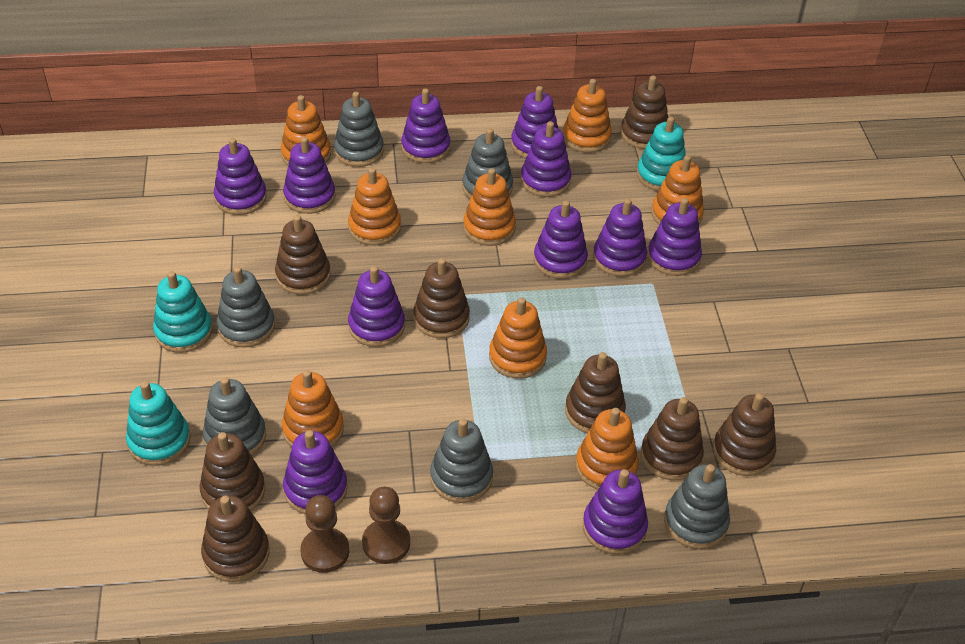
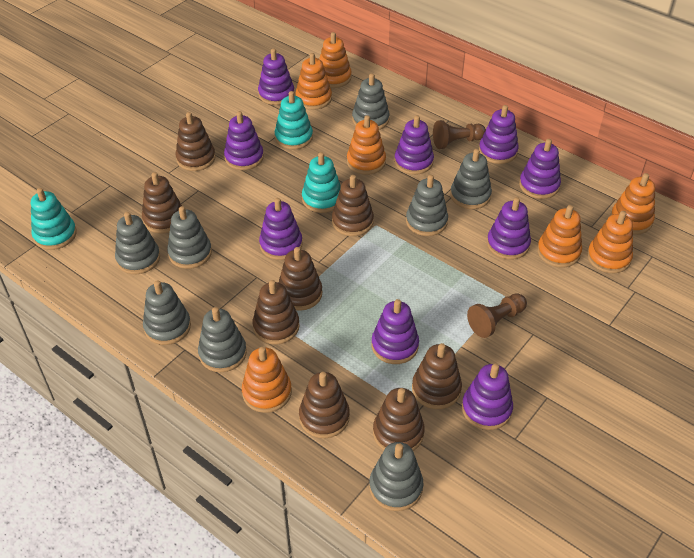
grey stacking toy: [203,377,266,456] [217,266,275,348] [334,92,384,167] [430,419,493,503] [462,128,513,199] [664,464,730,549] = 6 -> [115,212,160,274] [143,280,191,345] [167,206,212,269] [198,307,247,372] [352,73,390,130] [369,442,423,511] [406,175,448,236] [450,149,492,209] = 8
orange stacking toy: [281,95,331,166] [282,370,344,447] [348,168,401,245] [463,168,516,246] [489,297,547,379] [563,79,612,153] [576,408,639,490] [651,155,704,225] = 8 -> [242,347,292,413] [295,53,332,110] [319,32,352,88] [347,115,386,175] [537,205,582,268] [587,211,633,273] [610,173,655,235] = 7
purple stacking toy: [214,138,267,215] [283,137,336,214] [283,430,348,514] [348,266,405,347] [401,88,450,163] [511,86,558,159] [521,121,571,197] [534,201,588,279] [583,469,648,554] [593,198,647,277] [647,198,702,276] = 11 -> [224,111,264,170] [258,48,295,105] [259,198,303,260] [371,299,419,364] [394,115,434,175] [462,364,513,430] [479,105,519,164] [487,197,531,260] [519,139,561,199] = 9

